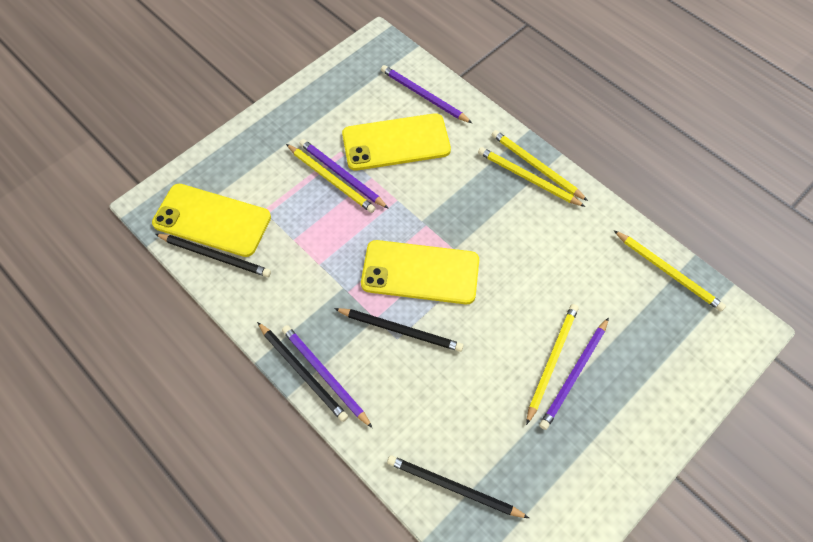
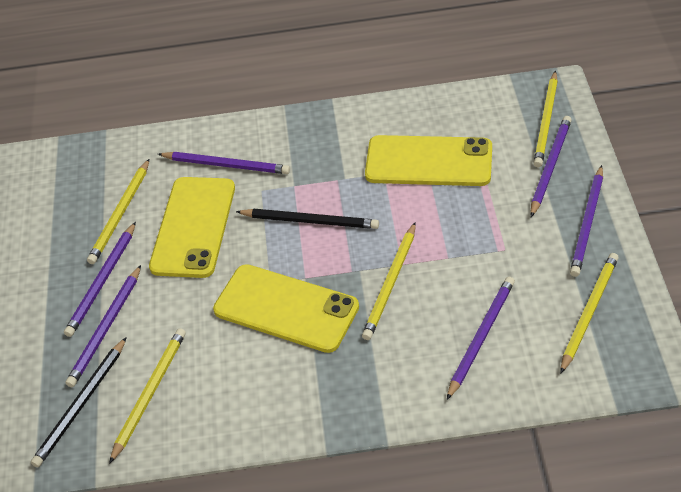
black pencil: [155,234,271,277] [257,322,348,422] [334,308,464,352] [387,455,529,518] = 4 -> [31,337,127,467] [236,209,379,229] = 2
purple pencil: [282,325,372,428] [299,139,389,209] [381,65,472,123] [539,317,609,430] = 4 -> [64,222,136,337] [65,265,141,387] [158,152,290,174] [447,277,515,400] [530,116,572,217] [570,165,603,277] = 6

